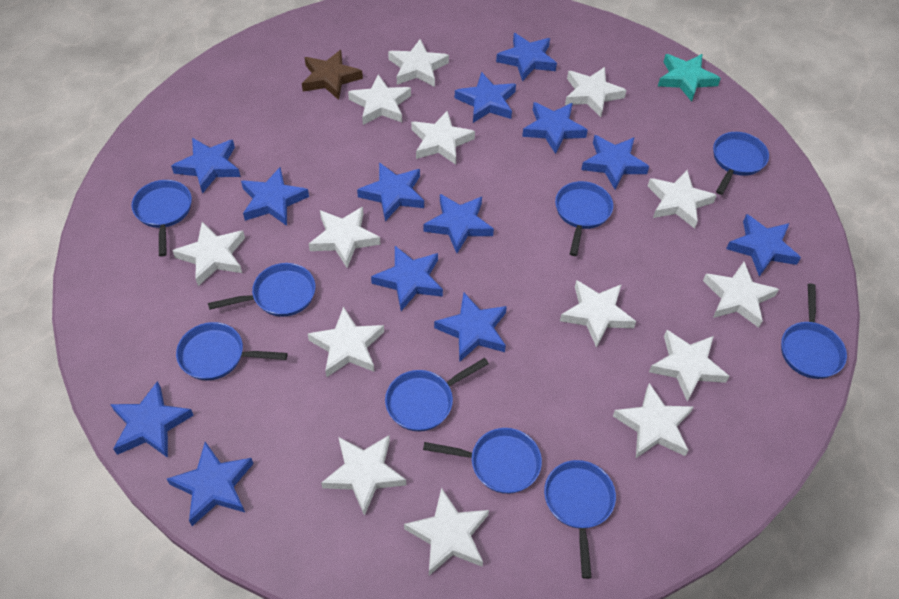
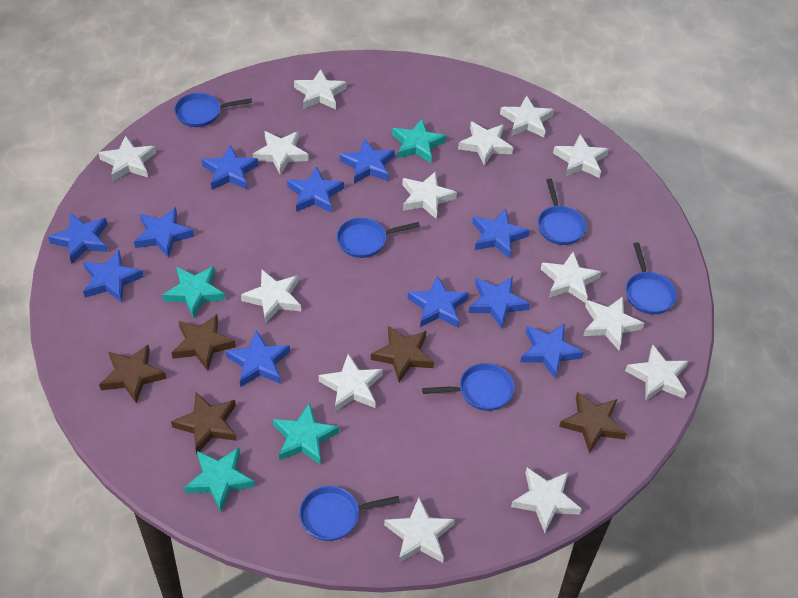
blue pan: [132,180,192,257] [176,322,287,380] [208,263,315,317] [385,358,489,432] [423,428,542,494] [544,460,616,579] [555,181,613,256] [713,132,769,195] [781,283,847,379] = 9 -> [174,93,252,127] [299,486,400,541] [337,218,420,258] [422,363,514,411] [538,179,586,245] [626,242,677,314] = 6
blue star: [110,381,194,458] [167,442,253,526] [171,138,241,194] [241,167,309,226] [357,162,424,221] [371,246,443,311] [424,194,494,253] [434,293,507,362] [455,72,516,123] [496,33,557,81] [522,102,588,154] [581,135,649,189] [726,214,801,277] = 13 -> [48,213,107,264] [83,250,144,303] [134,207,194,258] [201,145,258,190] [226,330,290,387] [287,166,344,213] [340,139,395,184] [407,275,469,327] [468,276,530,329] [472,209,529,259] [520,323,584,379] = 11
brown star: [302,50,363,100] = 1 -> [99,345,167,404] [171,314,236,371] [171,392,236,454] [371,326,434,382] [559,392,627,453] = 5
turquoise star: [658,54,721,102] = 1 -> [162,266,225,319] [184,448,255,512] [273,403,339,465] [392,119,446,163] = 4

